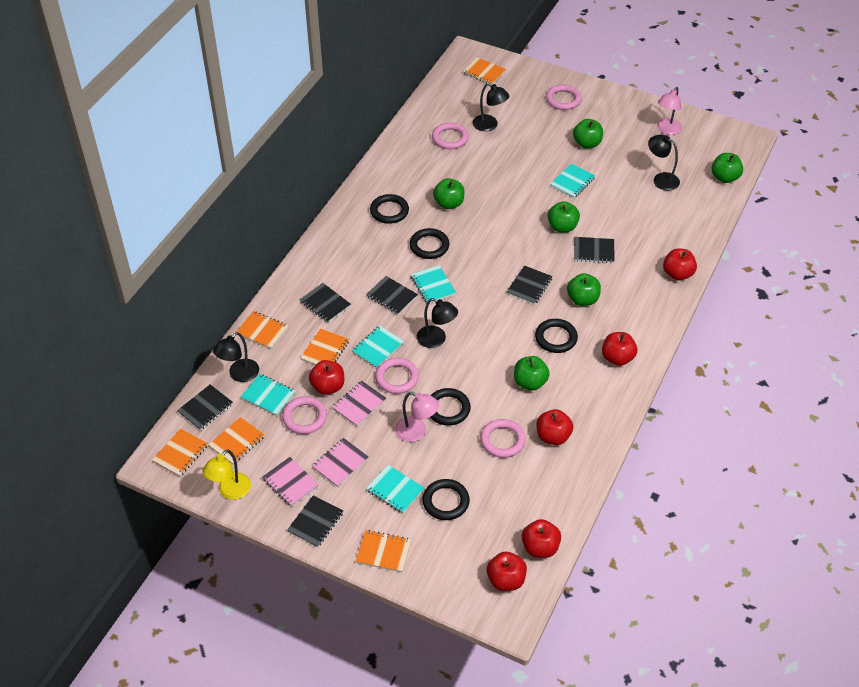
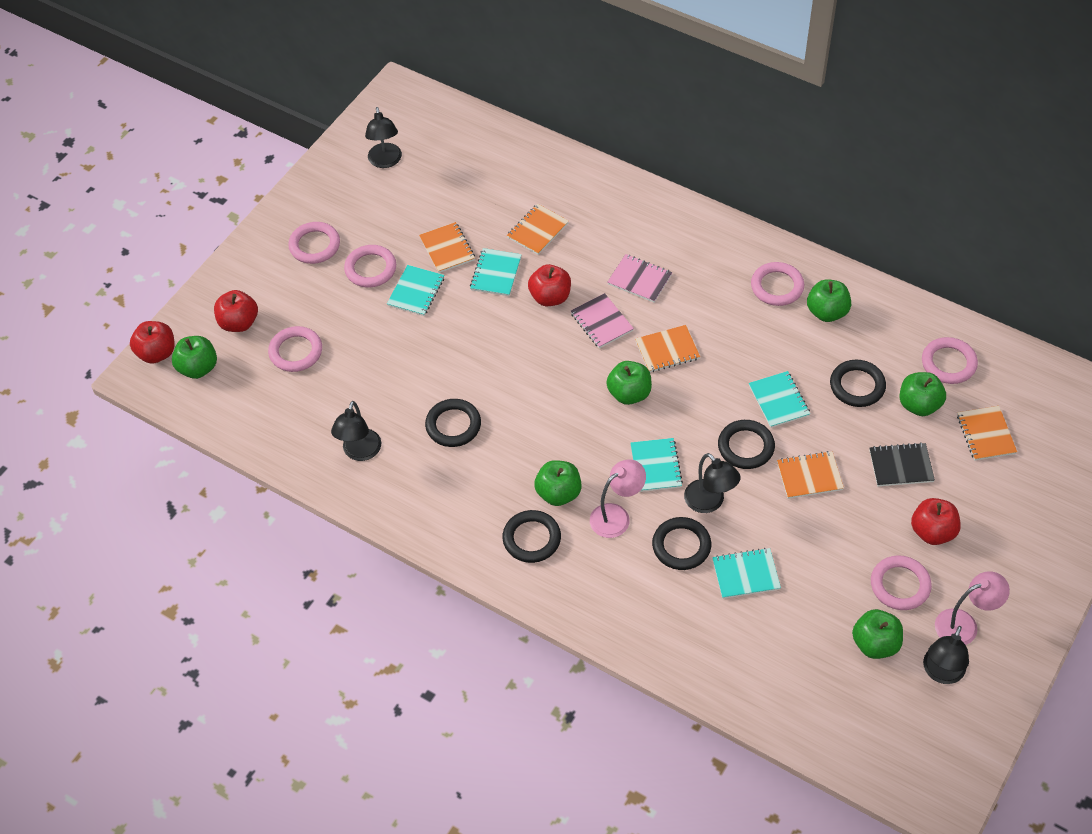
black notebook: [177,384,233,430] [287,495,343,547] [300,283,351,323] [366,276,418,315] [507,265,553,305] [574,237,614,263] = 6 -> [869,442,935,486] = 1
orange notebook: [152,428,208,477] [209,417,265,465] [237,311,288,349] [300,329,349,365] [356,530,412,573] [463,57,506,85] = 6 -> [419,222,475,273] [507,204,569,255] [635,325,700,372] [777,451,844,499] [957,406,1017,461] = 5
pink notebook: [262,457,319,507] [312,438,369,487] [332,381,387,426] = 3 -> [571,293,634,348] [608,254,672,303] = 2
pink ring: [282,396,327,434] [375,358,419,394] [432,122,469,149] [480,419,526,458] [546,84,582,110] = 5 -> [268,326,322,372] [288,222,340,264] [344,245,396,288] [751,262,804,306] [871,555,932,610] [922,337,978,384] = 6
red apple: [309,360,344,395] [487,551,527,591] [522,519,561,558] [536,409,573,445] [602,332,637,366] [663,248,697,281] = 6 -> [130,321,175,364] [214,290,258,332] [528,264,571,306] [911,498,961,545] = 4
yellow lamp: [202,449,251,500] = 1 -> none = 0

